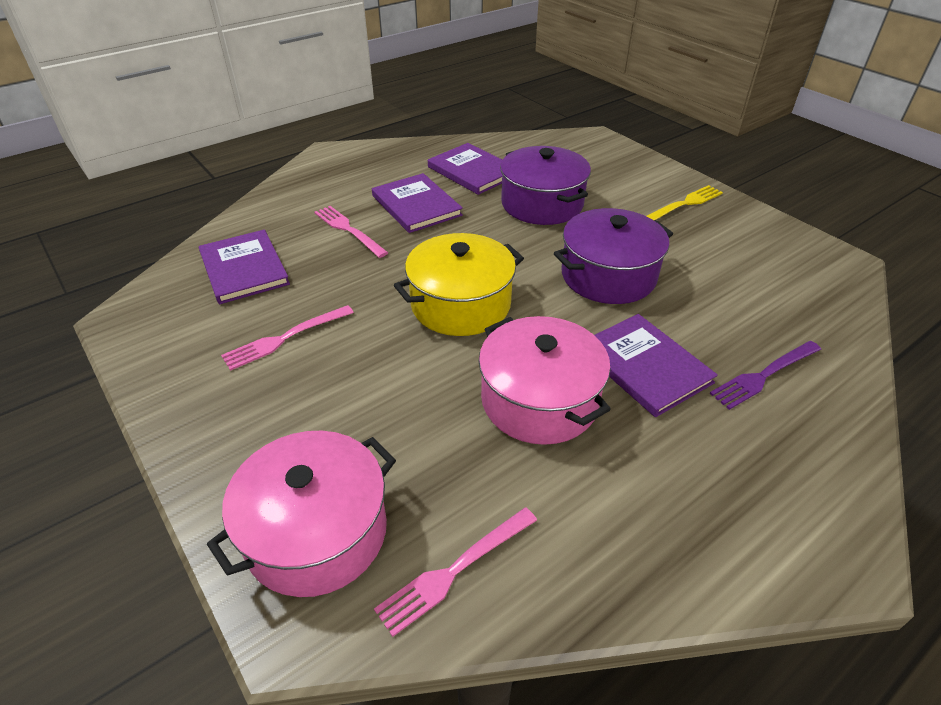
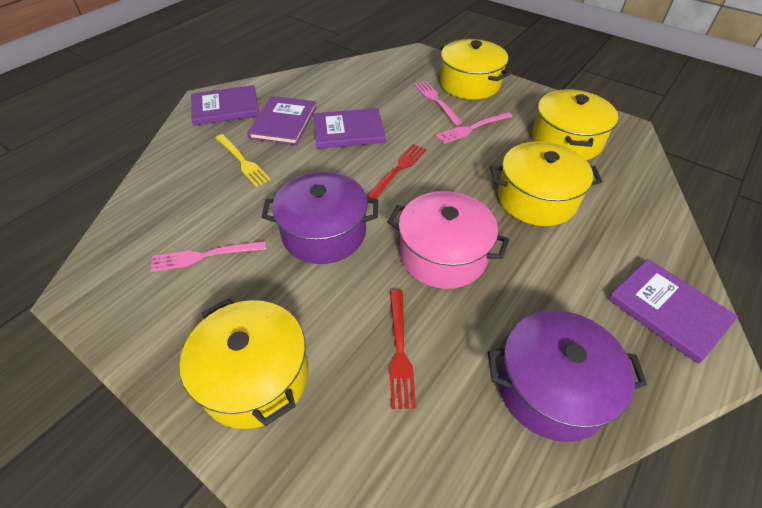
pink pot: [207,431,396,597] [479,316,611,445] = 2 -> [387,191,509,289] = 1
purple fork: [710,341,821,410] = 1 -> none = 0
red fork: none = 0 -> [366,144,427,199] [389,289,416,409] = 2
yellow pot: [394,233,524,336] = 1 -> [180,299,308,429] [440,39,510,100] [490,141,602,226] [532,89,618,160] = 4

